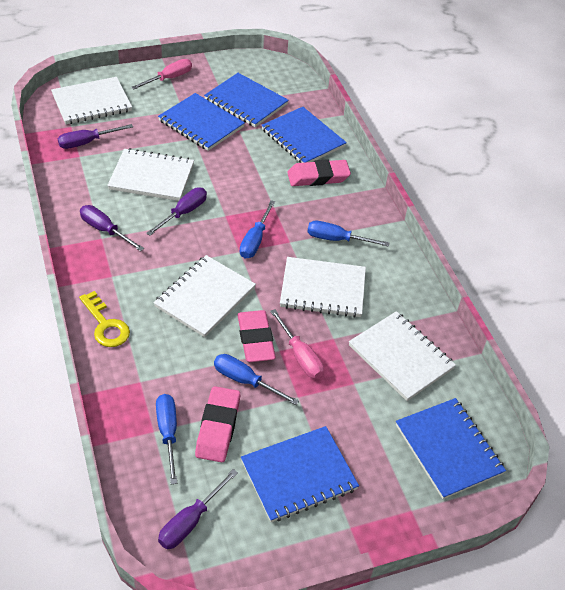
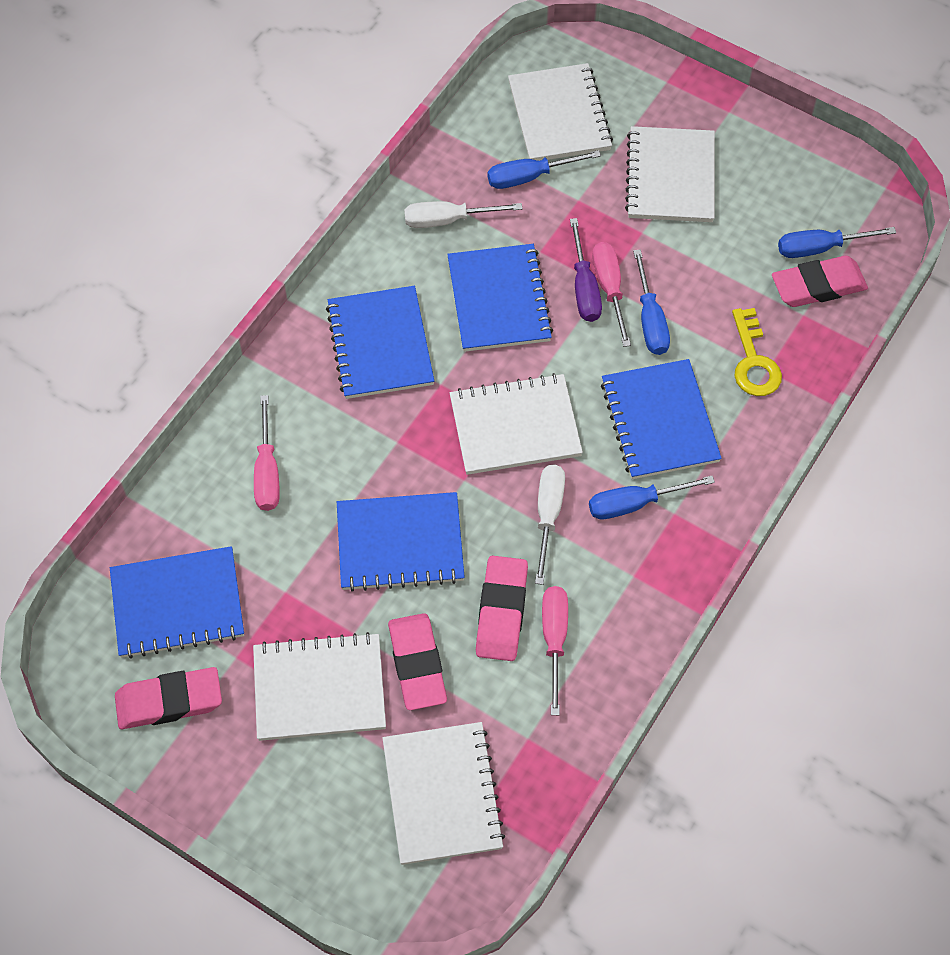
pink eraser: [195,386,240,462] [238,310,276,362] [287,159,351,186] = 3 -> [115,667,222,729] [388,613,447,710] [476,556,528,661] [772,256,868,307] = 4
pink screwdriver: [131,59,192,89] [270,309,324,379] = 2 -> [254,395,280,511] [542,586,568,715] [592,242,631,347] = 3
purple screwdriver: [57,124,133,149] [80,205,144,251] [146,188,207,236] [158,469,238,549] = 4 -> [570,218,602,322] = 1
white screwdriver: none = 0 -> [404,201,523,228] [535,464,565,585] = 2

